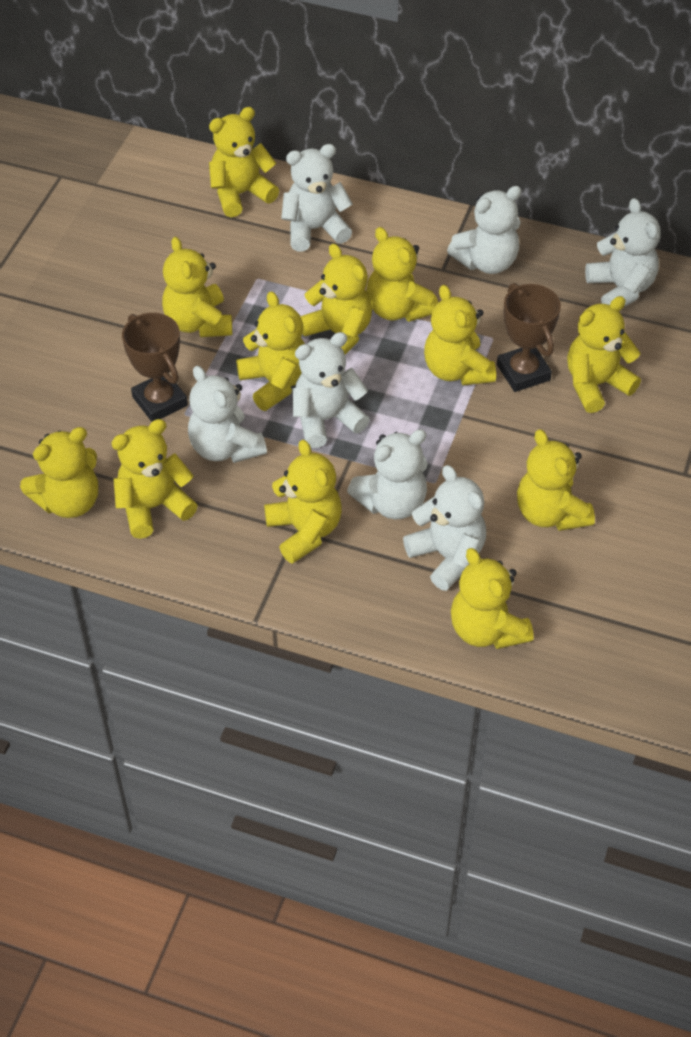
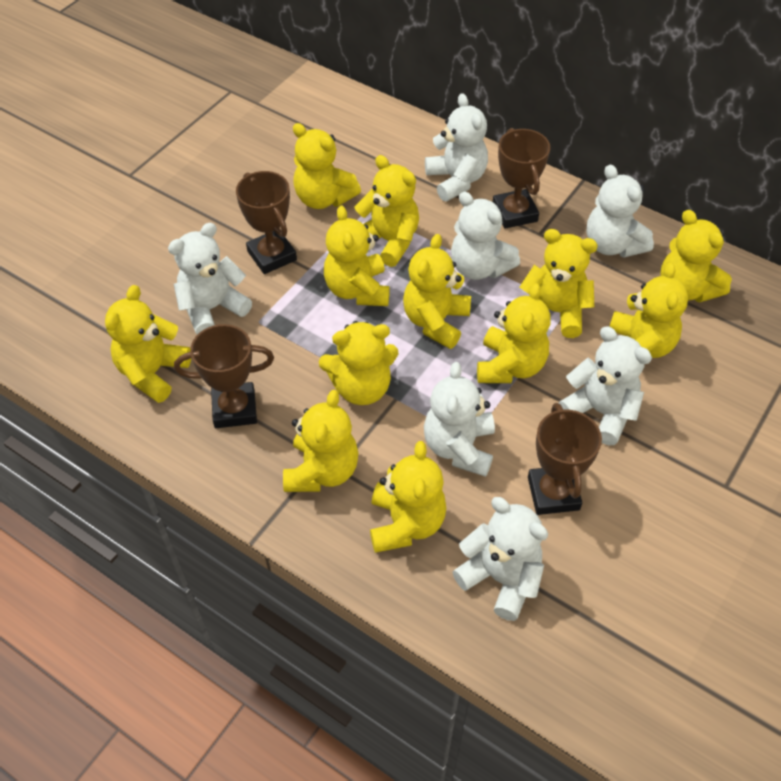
brown trophy: [122,313,188,422] [497,283,561,392] = 2 -> [174,324,274,428] [236,171,297,274] [493,128,550,229] [528,403,602,515] = 4

